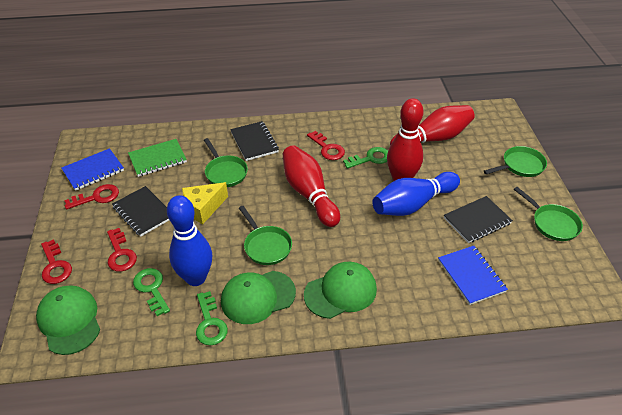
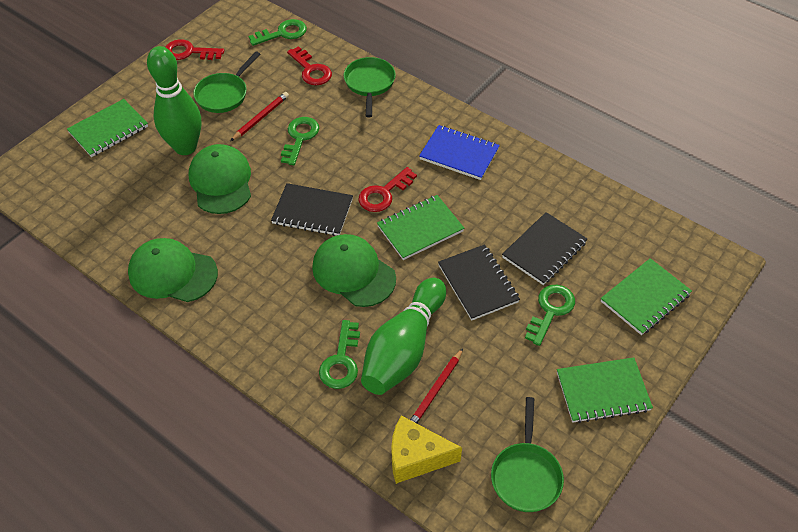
blue bowling pin: [167,195,212,286] [372,172,460,216] = 2 -> none = 0
blue notebook: [62,148,124,191] [438,246,508,305] = 2 -> [419,125,500,180] = 1
green bowling pin: none = 0 -> [147,46,201,155] [361,278,446,395] = 2
green key: [133,268,170,316] [196,291,228,345] [343,147,388,169] = 3 -> [249,19,307,46] [281,117,319,165] [319,320,360,389] [525,285,575,346] = 4
green notebook: [128,139,187,177] = 1 -> [67,99,148,157] [377,195,464,260] [557,357,653,423] [601,258,692,335] = 4
green pan: [204,138,248,187] [239,206,292,265] [484,146,547,177] [514,187,583,241] = 4 -> [193,51,260,113] [344,57,396,117] [491,397,564,512] = 3
red bowling pin: [283,145,340,227] [387,98,423,181] [390,105,475,145] = 3 -> none = 0
red key: [41,239,72,284] [64,184,119,209] [107,228,137,272] [307,131,345,160] = 4 -> [165,39,224,60] [287,46,332,85] [359,167,417,212] = 3
red pencil: none = 0 -> [231,92,289,141] [410,348,463,423] = 2

